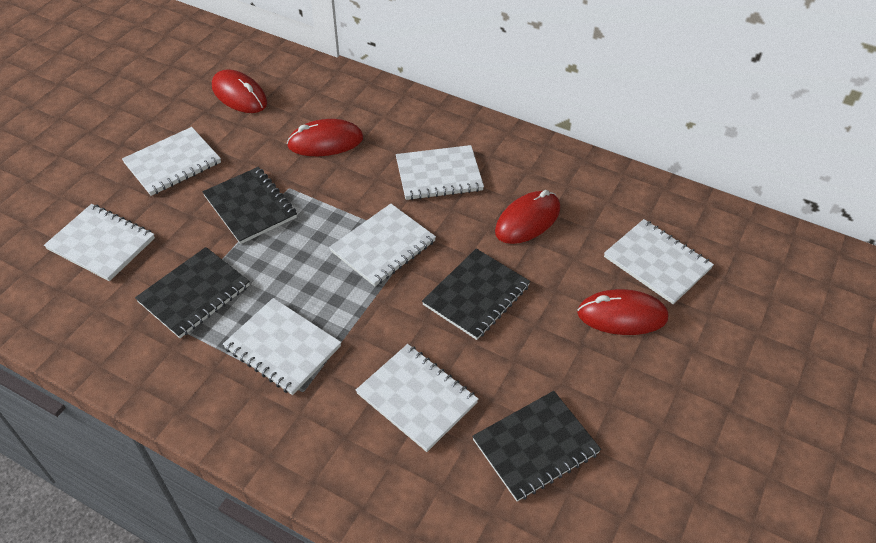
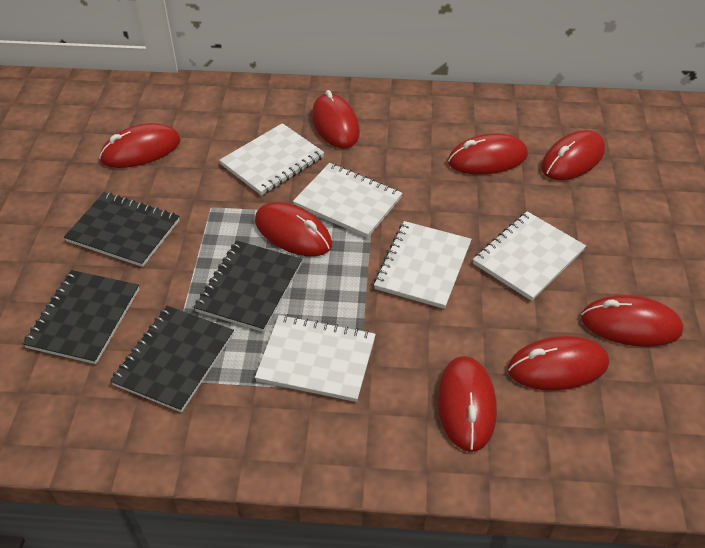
red mouse: [212,69,267,113] [287,119,363,156] [495,190,560,244] [577,289,668,335] = 4 -> [99,123,180,168] [255,202,332,257] [312,90,360,148] [437,356,497,452] [448,133,528,174] [508,336,609,390] [541,130,605,180] [581,295,684,347] = 8
white notebook: [44,204,155,281] [122,127,221,196] [223,298,341,395] [329,204,436,286] [356,344,479,452] [396,145,484,200] [604,219,714,304] = 7 -> [219,123,325,196] [255,315,376,402] [293,163,402,238] [374,221,472,309] [473,211,586,301] = 5

